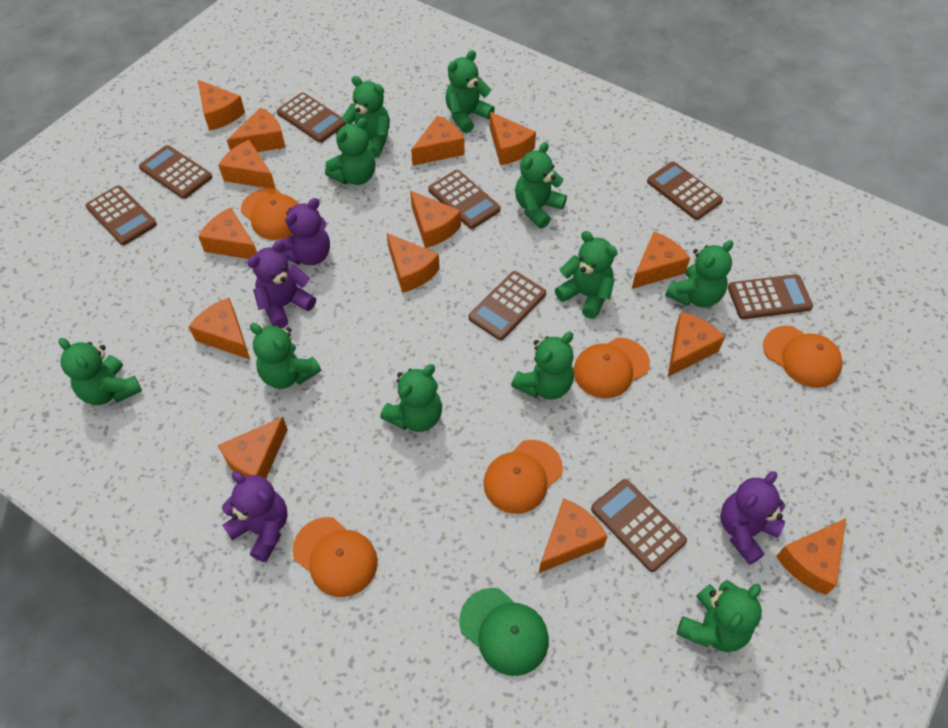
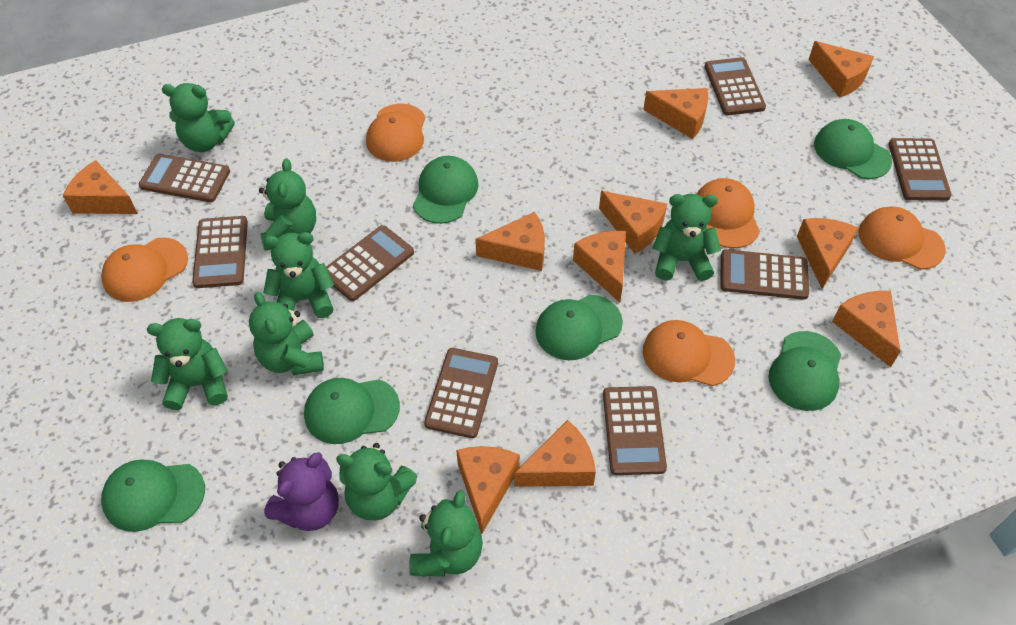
green cap: [459,588,549,676] = 1 -> [101,459,205,532] [304,378,400,444] [413,156,479,224] [535,295,623,360] [769,331,841,411] [814,119,892,179] = 6
green teddy bear: [58,338,142,405] [250,323,321,389] [325,118,376,185] [342,76,390,158] [380,364,442,432] [445,50,495,133] [511,332,574,400] [515,142,567,229] [555,231,618,319] [665,240,733,308] [677,580,762,652] = 11 -> [147,318,228,410] [162,83,235,152] [249,292,324,375] [259,158,316,251] [263,232,334,318] [336,443,418,521] [409,490,483,577] [652,194,721,281] = 8
orange cheese: [188,298,250,359] [198,80,245,131] [198,208,257,259] [218,140,276,189] [218,417,288,478] [227,107,286,152] [387,233,440,293] [410,191,461,248] [411,115,465,166] [490,112,536,165] [539,499,608,573] [632,232,690,289] [668,312,725,377] [776,519,846,595] = 14 -> [63,160,138,214] [456,446,520,534] [475,212,545,271] [514,420,596,487] [573,231,626,303] [599,191,667,254] [643,88,708,139] [797,218,858,289] [809,41,874,98] [832,291,901,367] = 10
purple teddy bear: [222,471,288,562] [247,241,316,328] [280,198,330,265] [720,471,785,565] = 4 -> [264,452,339,531] = 1

